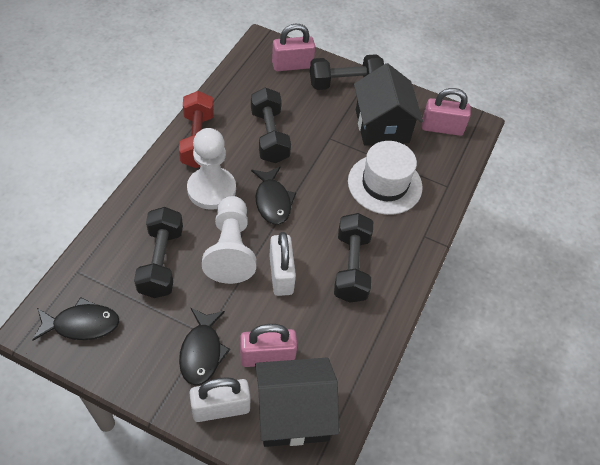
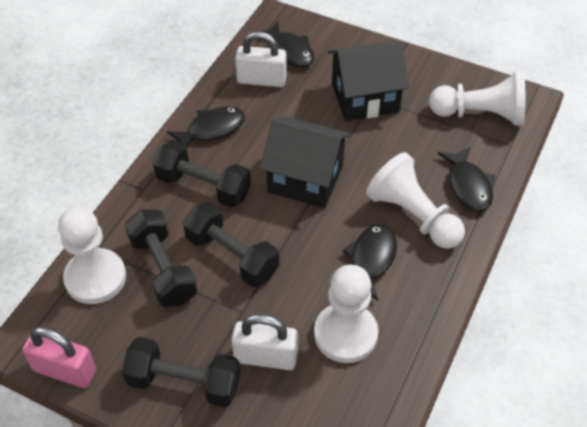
black fish: [32,297,119,341] [179,308,230,385] [251,167,296,225] = 3 -> [167,107,245,148] [261,21,315,67] [343,224,397,300] [438,147,495,211] = 4
pink padlock: [240,324,297,367] [272,24,315,71] [422,88,471,136] = 3 -> [22,327,96,388] = 1
red dumbbell: [179,91,214,168] = 1 -> none = 0
white hat: [348,141,423,215] = 1 -> none = 0
white pawn: [187,128,236,210] [202,196,256,284] = 2 -> [58,207,126,304] [314,265,378,363] [366,152,465,249] [429,71,525,126] = 4

